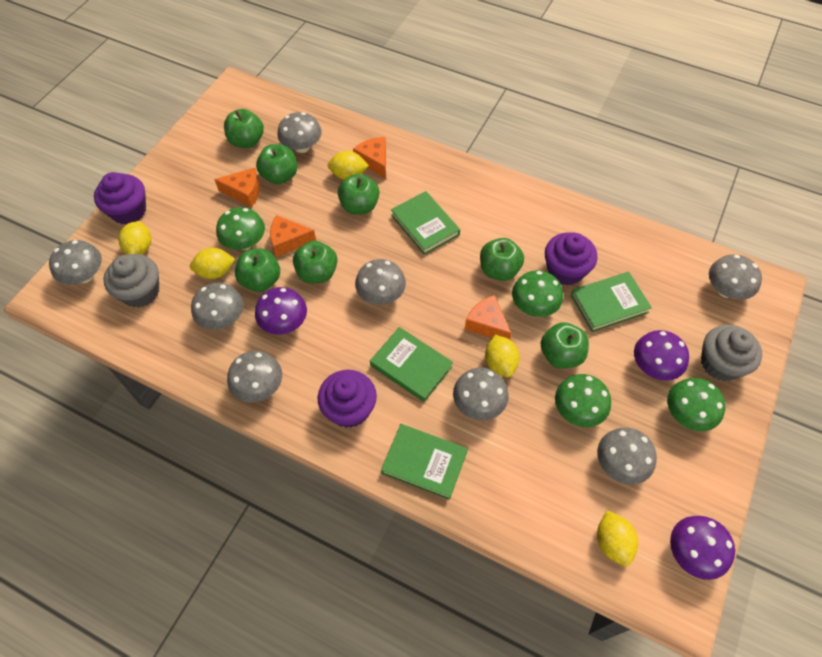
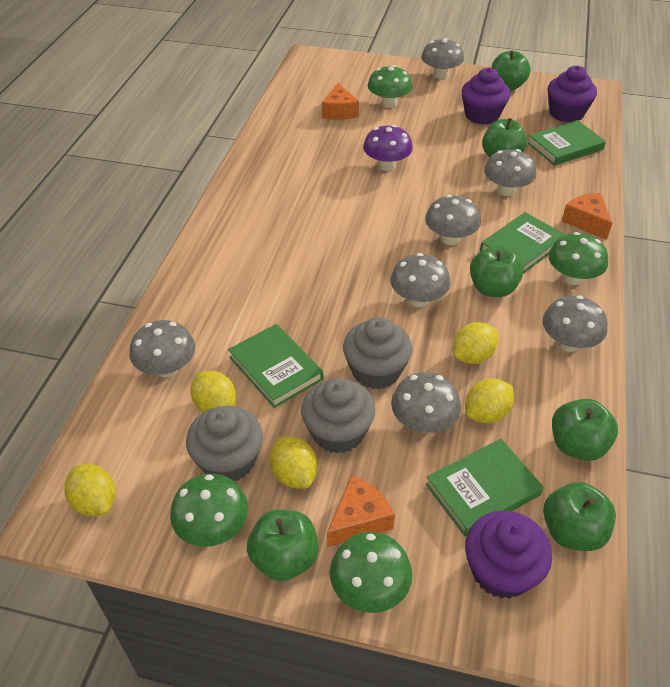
green apple: [224,109,264,148] [235,248,280,292] [256,144,297,184] [293,241,337,283] [338,174,379,215] [480,238,524,281] [541,322,589,369] = 7 -> [247,510,319,581] [470,246,524,297] [482,118,527,157] [491,50,531,91] [543,482,616,551] [552,399,618,461] = 6
grey cupcake: [104,254,159,308] [701,325,762,381] = 2 -> [186,406,263,481] [301,378,375,454] [343,317,412,389] = 3
grey mushroom: [49,240,102,285] [191,283,243,330] [227,351,282,402] [277,112,322,153] [355,259,406,305] [453,368,509,420] [597,428,657,485] [709,254,762,300] = 8 -> [129,320,195,377] [390,253,451,307] [391,372,461,433] [421,38,464,79] [425,195,481,245] [484,149,536,196] [543,295,608,352] = 7
orange cheese: [214,168,260,207] [270,215,316,257] [353,137,386,179] [465,295,512,339] = 4 -> [322,83,359,120] [327,475,395,547] [562,193,612,240] = 3
purple mushroom: [255,287,307,335] [634,330,689,381] [670,516,735,580] = 3 -> [363,125,413,171] = 1

